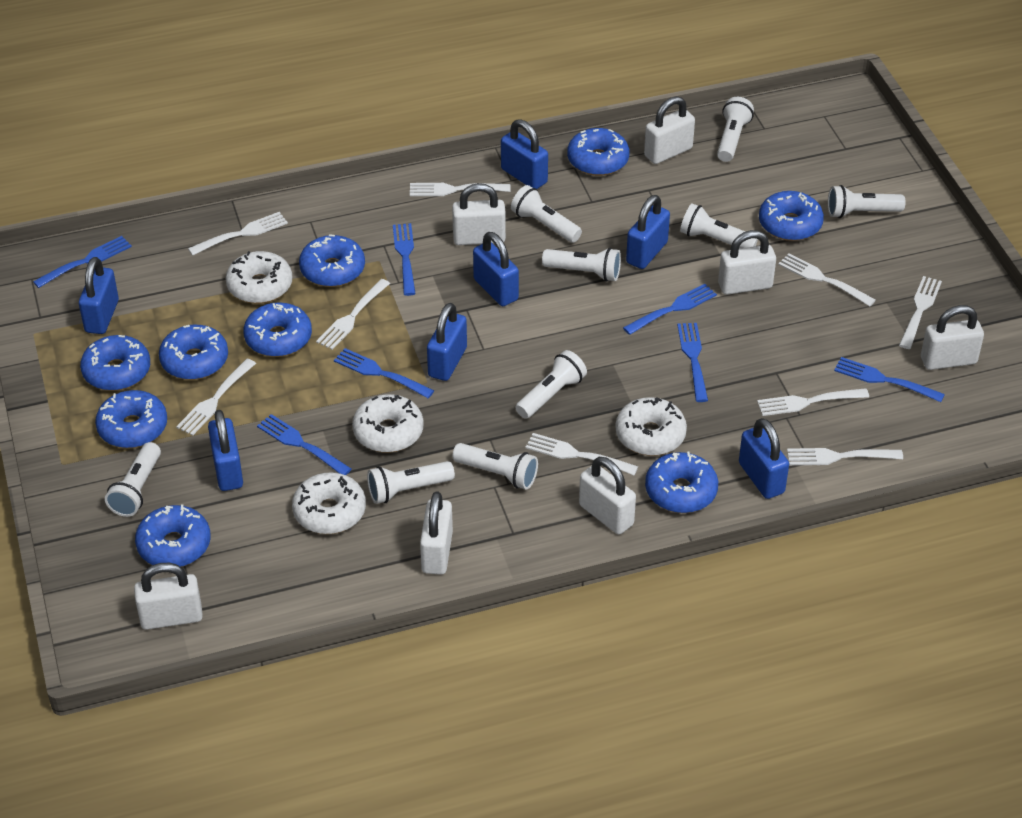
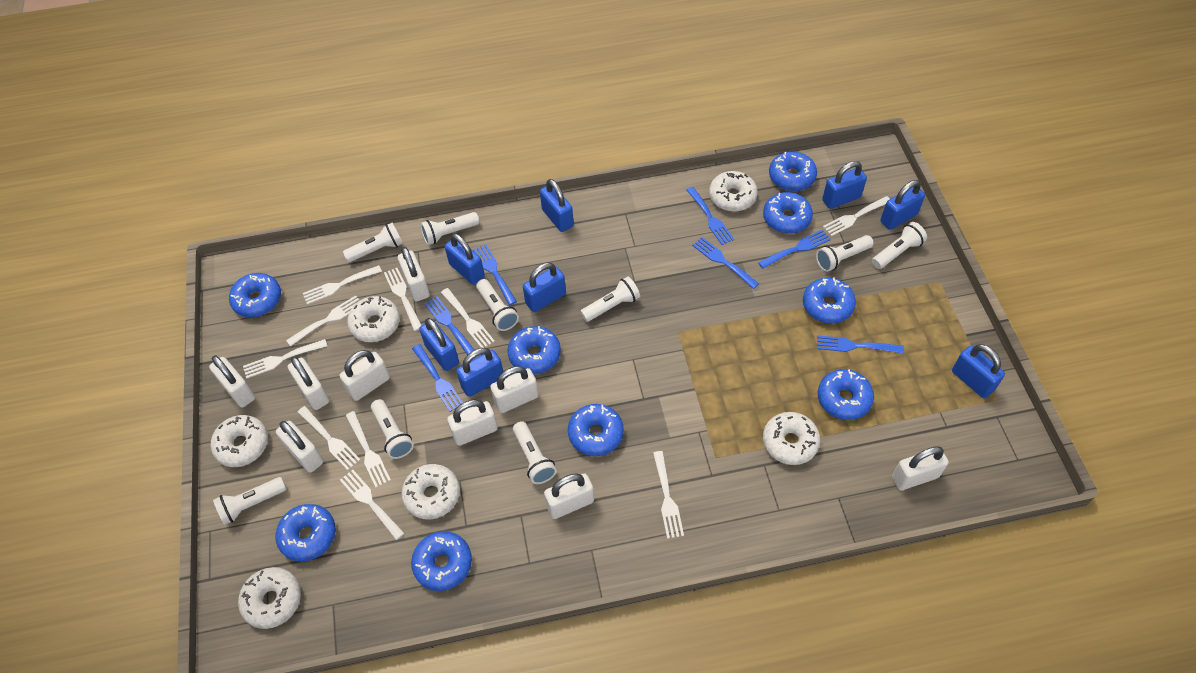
blue padlock: [79,257,119,334] [208,410,243,491] [427,303,467,381] [473,232,519,306] [501,119,548,189] [626,195,670,269] [739,418,789,499] = 7 -> [419,318,459,371] [445,233,485,285] [456,348,503,397] [523,263,566,312] [540,179,574,232] [822,161,867,209] [880,180,925,230] [952,344,1005,398] = 8
white donut: [226,251,292,304] [292,472,366,534] [352,394,424,453] [615,397,687,456] = 4 -> [211,415,268,467] [238,567,301,629] [347,296,400,342] [401,464,460,520] [709,171,758,212] [763,412,820,465] = 6
white fork: [176,359,256,436] [188,212,288,256] [316,279,390,350] [410,183,510,196] [525,433,638,475] [757,388,869,416] [778,253,876,306] [787,448,903,465] [899,276,942,349] = 9 -> [243,339,327,379] [286,295,359,346] [298,406,360,470] [303,265,382,305] [340,470,404,540] [346,411,391,487] [384,268,422,331] [441,288,495,348] [653,451,684,539] [823,196,890,237] = 10
white padlock: [134,563,203,630] [420,491,453,575] [452,183,506,245] [579,457,636,534] [644,96,695,164] [718,230,776,295] [921,305,984,370] = 7 -> [209,356,255,407] [276,421,323,473] [288,357,329,410] [340,350,390,401] [398,247,430,302] [447,400,498,446] [490,366,538,413] [544,473,594,519] [892,446,949,491] = 9

